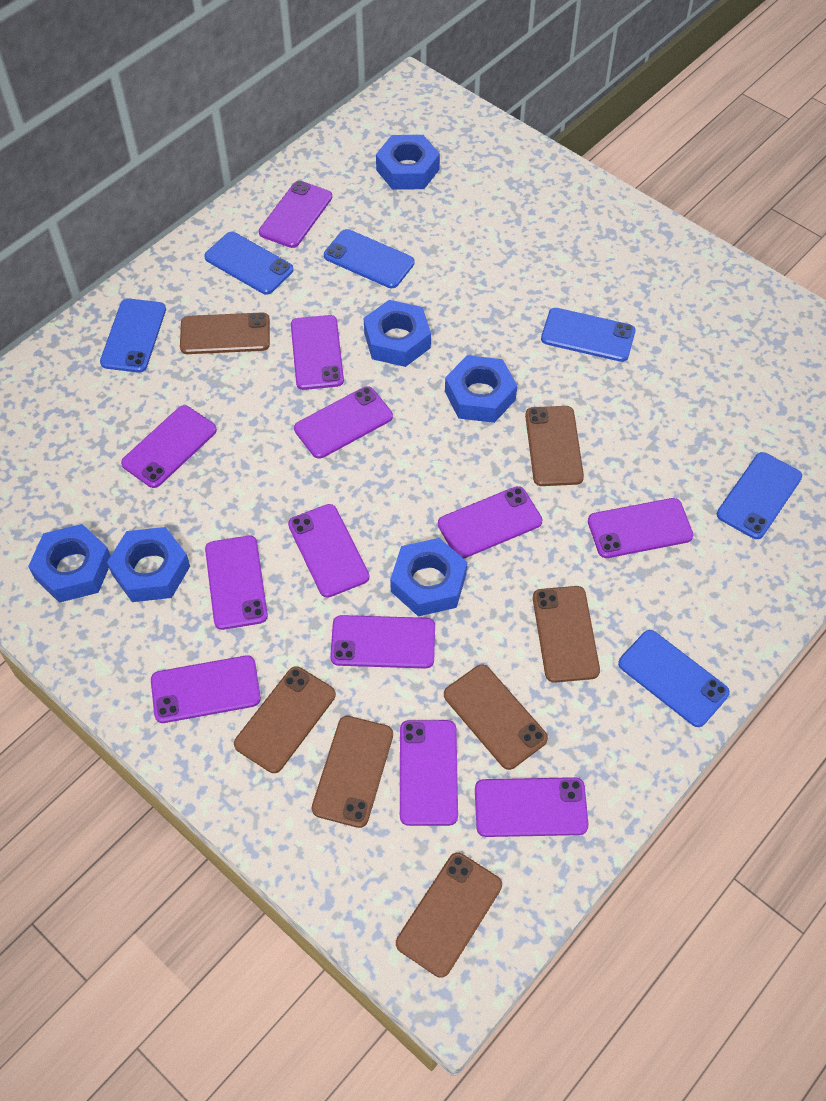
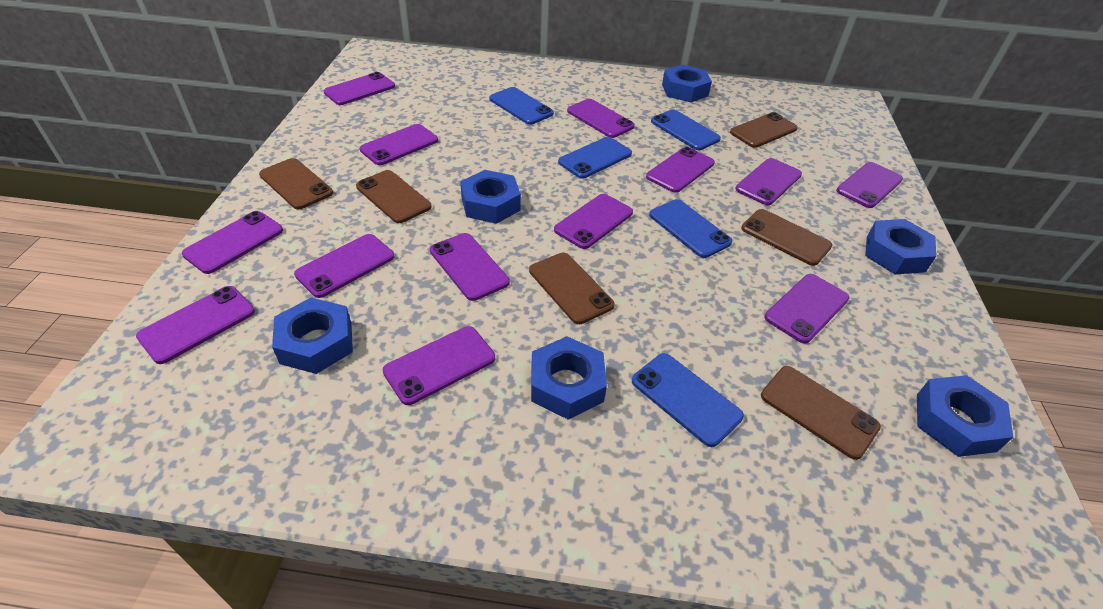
blue phone: [100,299,166,373] [204,232,294,295] [324,229,415,288] [541,308,636,362] [618,630,730,727] [717,452,802,539] = 6 -> [489,87,554,125] [558,137,632,179] [632,353,744,447] [649,199,732,258] [651,109,721,150] = 5
brown phone: [180,312,270,354] [234,666,336,773] [312,716,393,828] [396,853,502,978] [444,664,548,770] [525,406,584,486] [533,586,600,683] = 7 -> [259,158,333,209] [356,170,432,223] [529,253,615,324] [730,112,798,148] [741,209,832,266] [761,366,881,460] = 6
purple phone: [121,405,217,488] [151,655,261,723] [205,536,268,630] [259,181,332,248] [288,504,369,598] [291,315,344,390] [294,386,393,459] [330,615,435,669] [400,720,458,826] [438,486,543,559] [475,777,589,837] [588,498,693,558] = 12 -> [136,286,255,364] [182,211,283,274] [294,234,394,298] [324,72,395,105] [360,124,438,165] [383,326,495,405] [430,233,510,301] [554,194,633,249] [567,99,635,138] [646,147,715,193] [735,158,802,205] [764,274,849,343] [836,162,903,208] = 13

